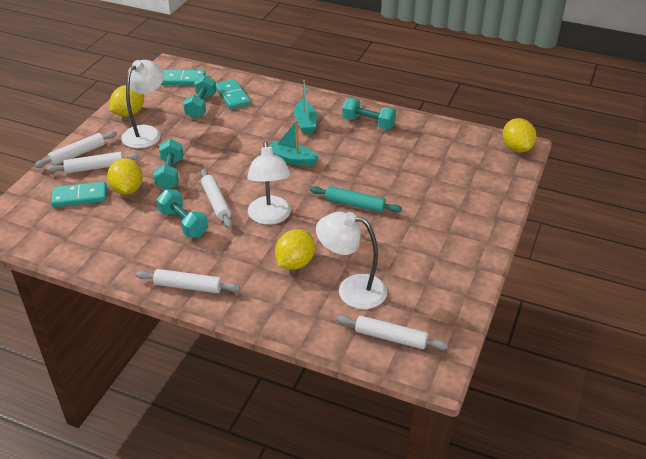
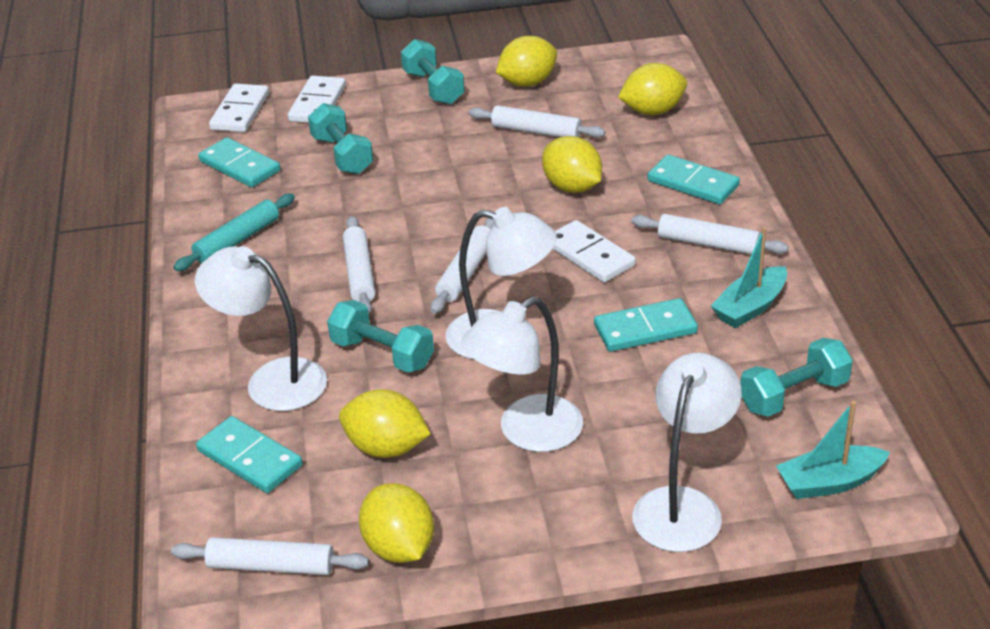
turquoise domino: [51,182,107,207] [161,70,206,85] [216,79,251,109] = 3 -> [196,416,303,493] [198,137,280,187] [594,298,698,352] [647,155,740,204] = 4
white domino: none = 0 -> [209,84,269,132] [288,76,346,123] [552,220,636,282] = 3
white lamp: [121,60,164,148] [247,141,291,225] [316,212,387,309] = 3 -> [195,246,327,411] [445,207,557,360] [461,297,583,452] [632,353,742,552] = 4
yellow lemon: [107,158,143,195] [110,85,144,117] [275,229,315,270] [503,118,536,153] = 4 -> [339,390,431,458] [359,483,434,563] [496,36,557,87] [542,136,602,193] [618,63,687,115] = 5

